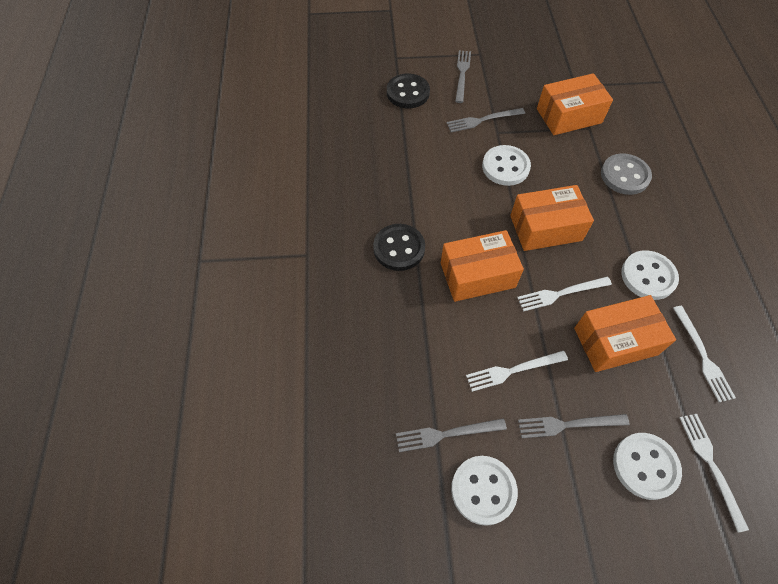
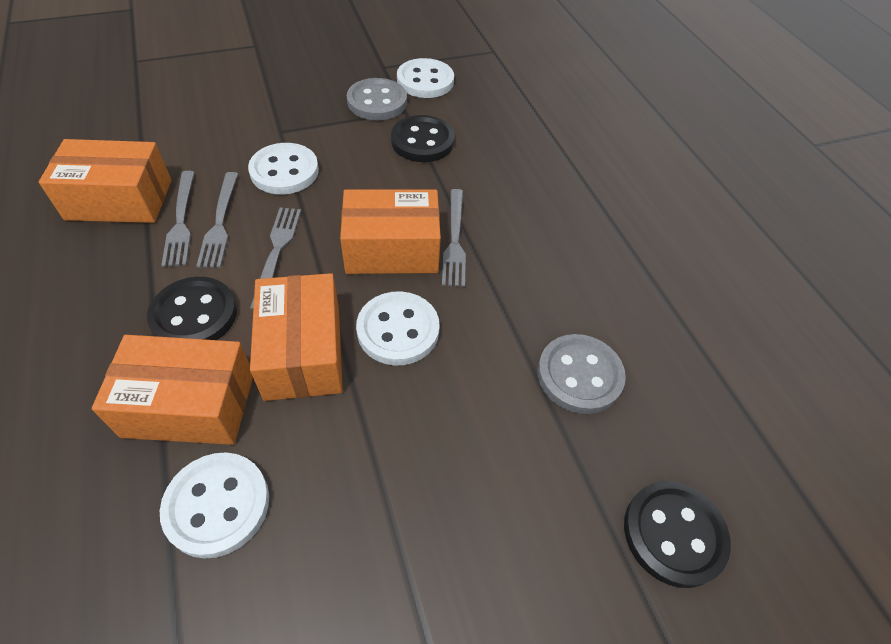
black button: [373,224,425,271] [387,74,430,108] = 2 -> [147,277,237,340] [391,115,454,162] [624,481,731,588] = 3
grey button: [601,153,652,195] = 1 -> [347,78,407,120] [537,334,626,414] = 2
white fork: [466,351,568,392] [517,277,612,312] [673,306,736,402] [679,414,749,532] = 4 -> none = 0

